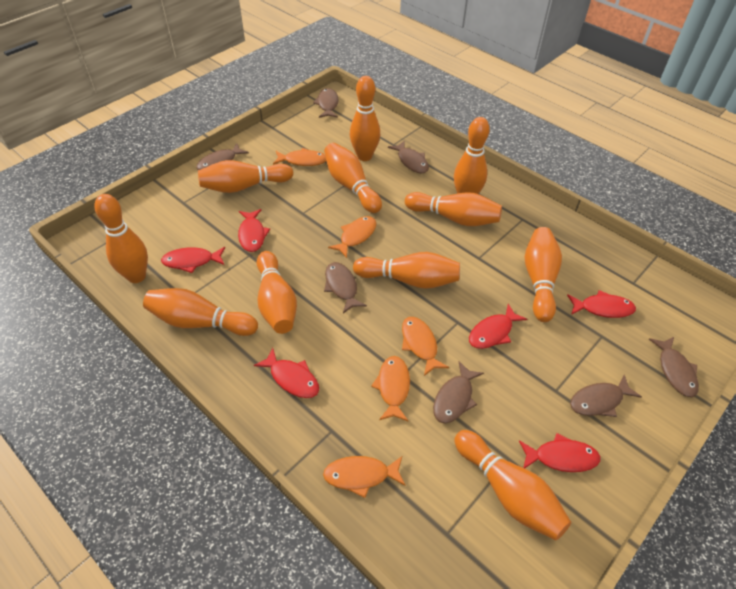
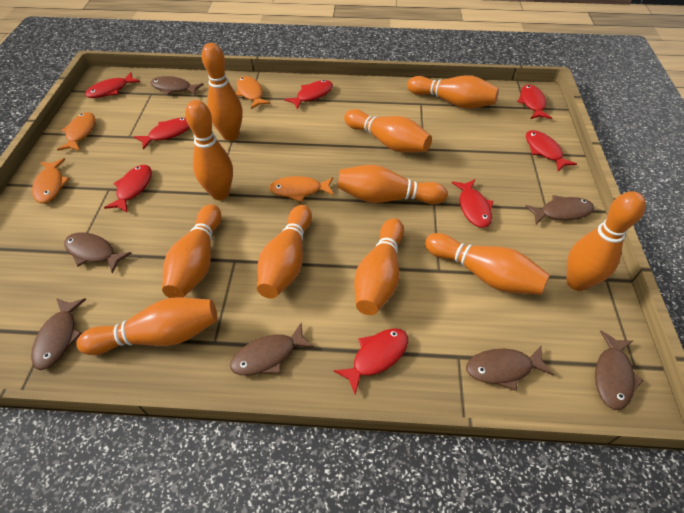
orange fish: [273,148,326,166] [323,456,406,498] [328,216,377,258] [371,356,410,421] [402,317,449,376] = 5 -> [32,158,70,203] [57,112,95,151] [236,76,271,109] [269,176,334,202] = 4
red fish: [161,247,225,273] [238,209,270,252] [254,348,319,398] [469,304,527,349] [519,433,601,472] [567,290,636,318] = 6 -> [85,72,140,98] [104,165,152,213] [134,118,190,149] [284,80,333,110] [333,328,408,395] [452,179,493,228] [517,85,552,119] [526,130,577,171] = 8

